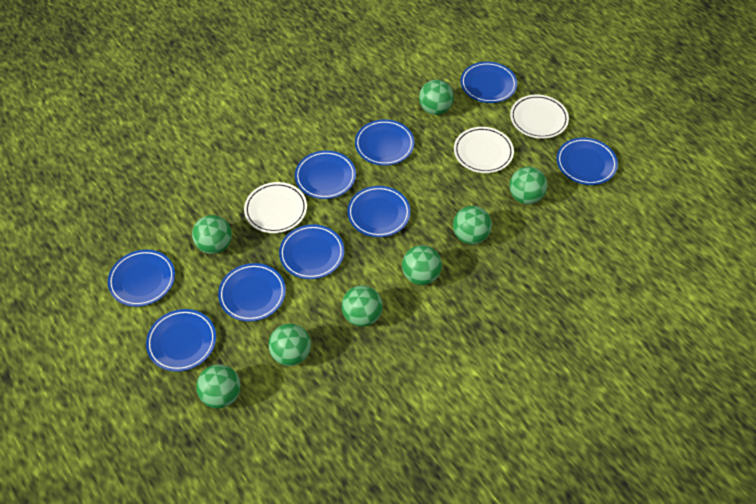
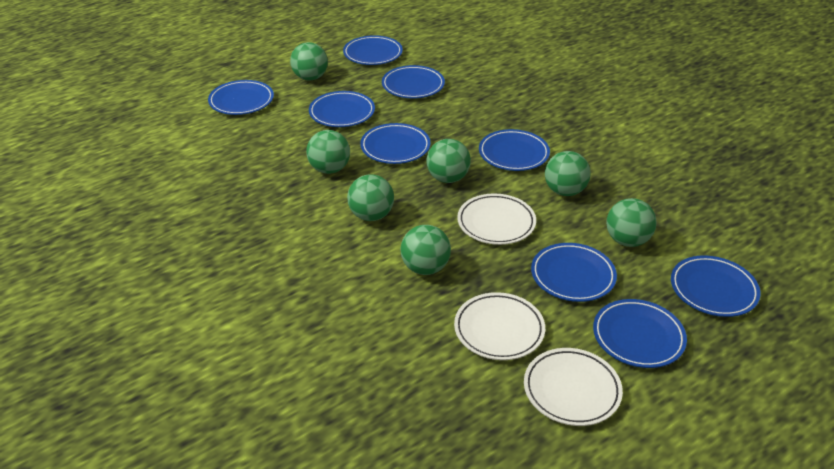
green ball: [192,215,232,254] [196,364,241,408] [269,324,311,366] [342,285,383,327] [402,245,442,285] [419,80,454,115] [453,206,492,244] [509,167,548,204] = 8 -> [290,42,328,81] [306,130,350,174] [347,174,394,221] [401,225,451,275] [426,139,471,183] [545,151,591,196] [606,198,657,247] = 7

